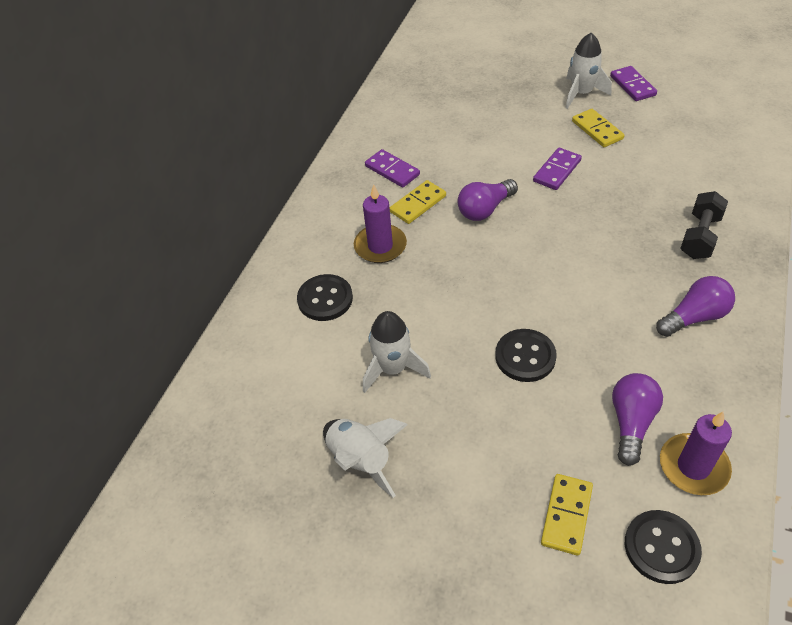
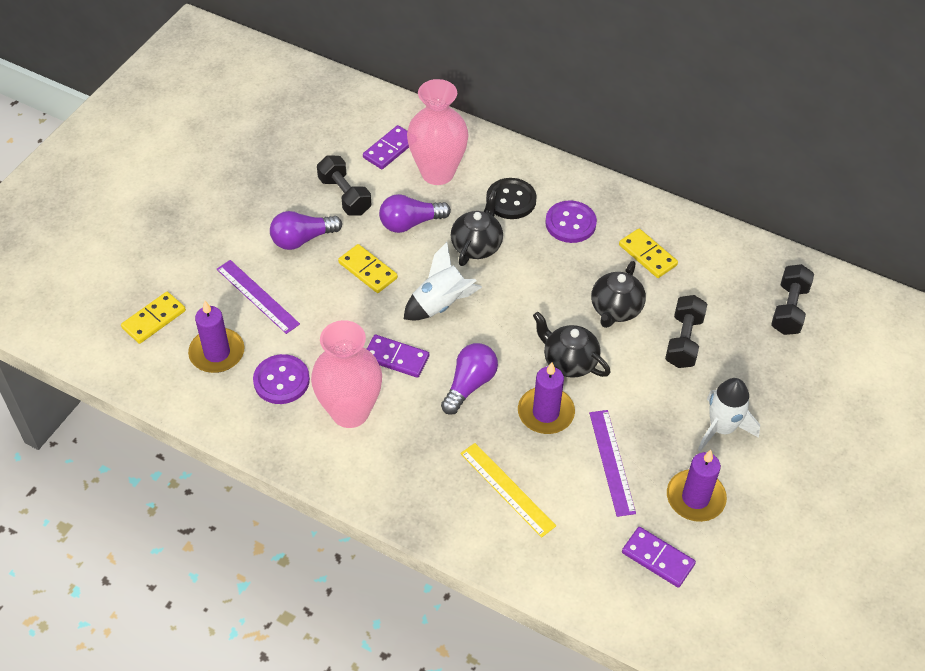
black button: [297,274,353,321] [495,329,557,382] [625,510,702,584] = 3 -> [486,178,537,219] = 1
black dumbbell: [680,191,728,259] = 1 -> [317,155,371,216] [665,295,707,368] [771,264,814,335] = 3
black teapot: none = 0 -> [451,190,503,266] [533,312,611,378] [591,261,646,328] = 3
pink vase: none = 0 -> [311,320,382,428] [407,79,469,185] = 2
purple button: none = 0 -> [253,354,310,404] [545,201,597,243] = 2
purple candle: [354,184,407,263] [660,411,732,495] = 2 -> [188,301,244,373] [518,362,575,434] [667,450,727,522] = 3
purple ruler: none = 0 -> [217,260,300,334] [589,410,636,517] = 2
white rocket: [323,418,408,498] [363,311,431,393] [566,33,612,109] = 3 -> [404,242,482,320] [698,378,760,452] = 2
yellow ruler: none = 0 -> [460,443,556,537] = 1

